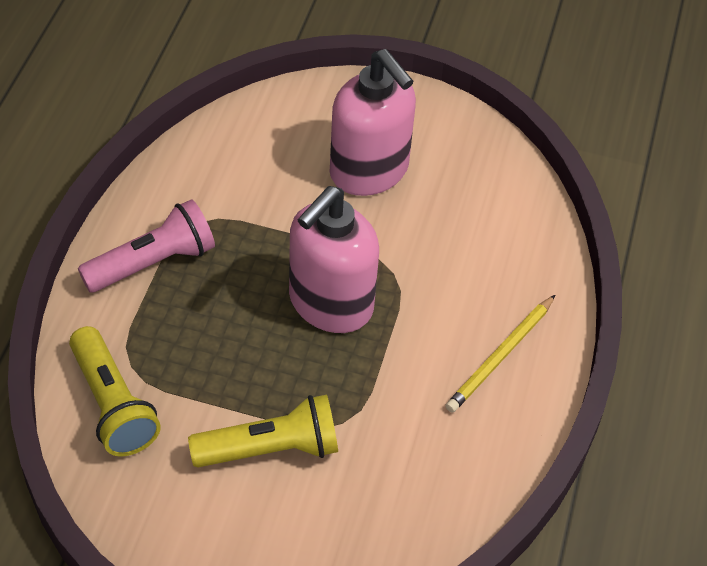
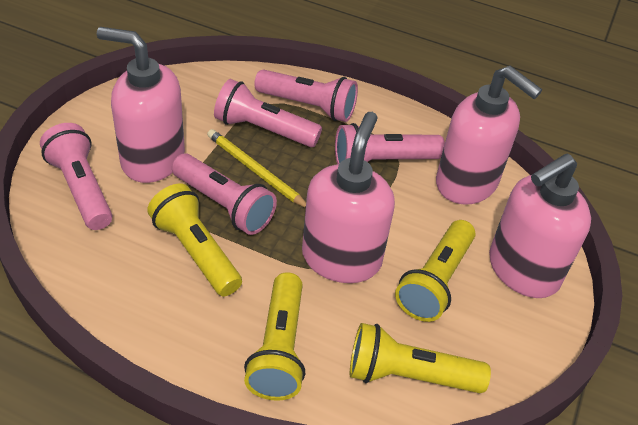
pink flashlight: [78,199,215,293] = 1 -> [40,123,112,230] [172,153,277,235] [214,79,322,147] [254,69,358,122] [335,123,445,164] = 5
pink soap dispenser: [289,186,379,333] [330,49,416,196] = 2 -> [97,27,185,183] [302,112,395,283] [436,66,542,205] [489,154,591,298] = 4
yellow flashlight: [69,326,161,456] [188,395,338,467] = 2 -> [147,184,242,296] [244,272,305,401] [350,323,491,393] [395,220,476,322] = 4

